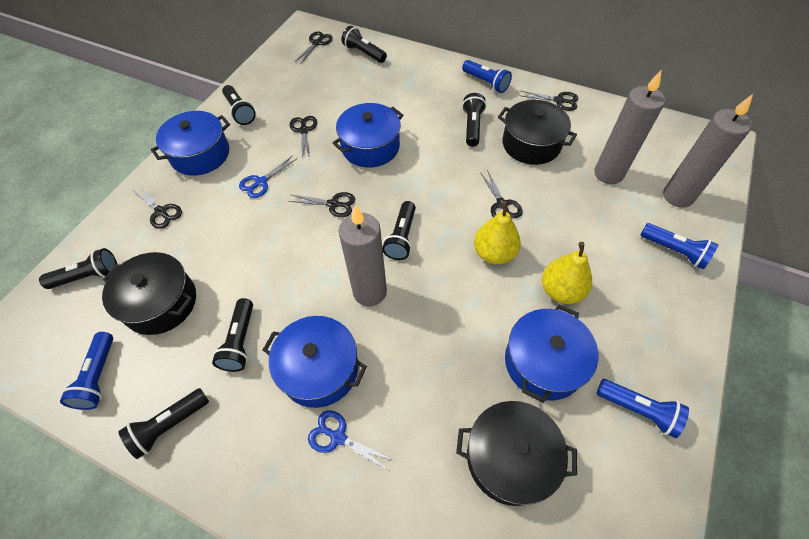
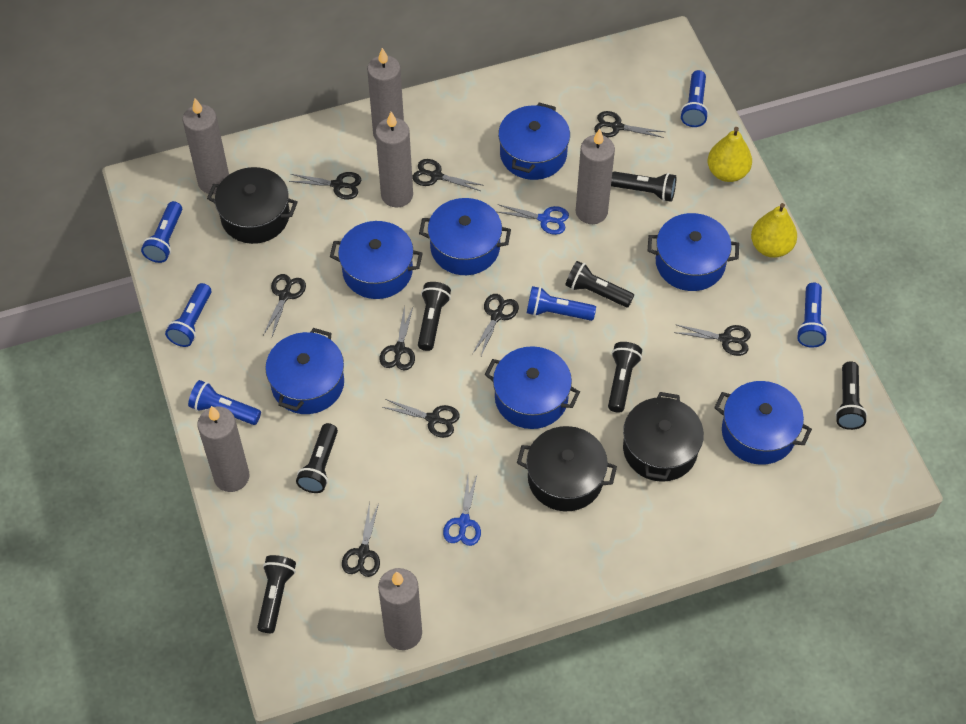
black scissors: [133,185,182,229] [288,192,355,217] [290,116,317,159] [296,32,333,64] [480,170,523,218] [519,90,578,111] = 6 -> [263,274,306,336] [289,172,361,200] [342,502,380,577] [379,306,415,370] [382,399,459,438] [412,159,484,191] [472,294,519,356] [594,111,665,138] [674,324,751,356] = 9
blue flashlight: [60,332,113,410] [462,60,512,93] [596,379,689,438] [641,223,719,269] = 4 -> [141,201,182,263] [165,283,211,347] [188,380,261,425] [527,286,596,321] [680,70,709,127] [796,283,828,348] = 6
blue pot: [151,111,230,176] [263,316,367,408] [333,103,403,168] [505,304,598,403] = 4 -> [265,328,344,414] [330,221,423,299] [419,198,511,275] [485,346,580,429] [498,103,570,180] [648,213,739,291] [714,381,812,465] = 7
grey candle: [339,205,387,306] [594,71,665,184] [663,94,753,208] = 3 -> [183,98,229,194] [197,406,249,492] [367,48,404,139] [376,112,413,207] [378,568,422,650] [576,129,615,224] = 6

